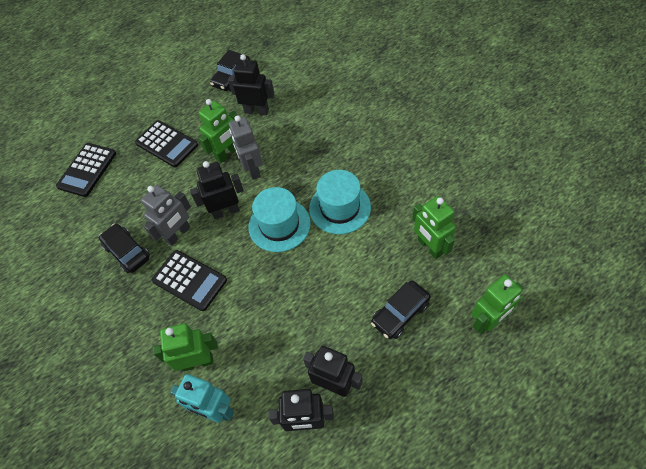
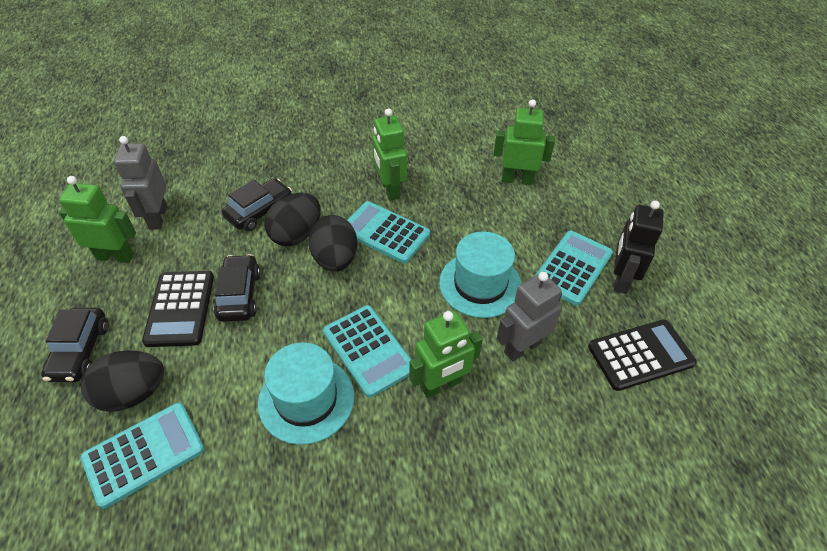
black calculator: [56,143,116,197] [135,120,198,167] [152,250,227,311] = 3 -> [142,271,214,347] [588,319,697,391] = 2
black egg: none = 0 -> [81,351,164,412] [265,192,320,246] [308,215,357,272] = 3
black robot: [190,161,244,219] [228,54,275,116] [268,389,334,431] [303,346,363,397] = 4 -> [614,201,664,294] = 1
turquoise calculator: none = 0 -> [81,402,205,509] [323,305,412,398] [347,201,430,263] [535,231,613,305] = 4
turquoise robot: [170,374,234,423] = 1 -> none = 0

